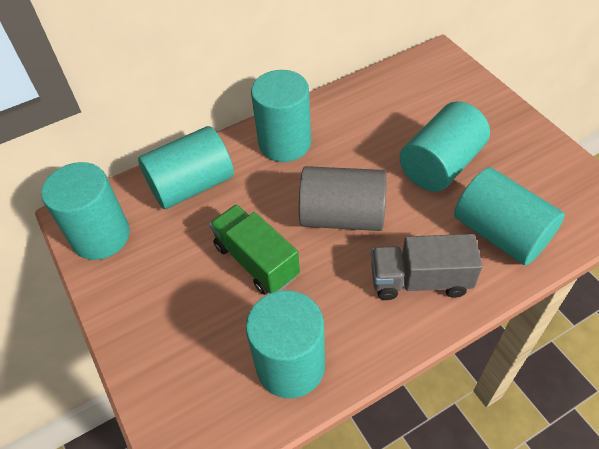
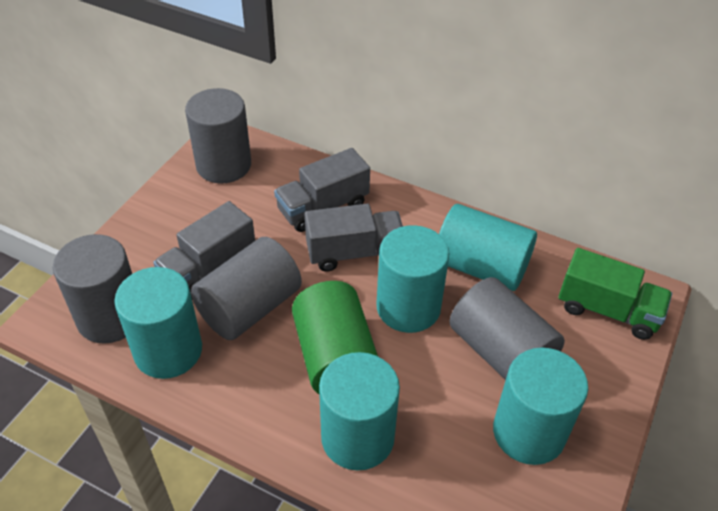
green cylinder: none = 0 -> [292,281,378,394] = 1
grey cylinder: [299,166,387,231] = 1 -> [53,234,132,344] [185,88,251,183] [191,237,302,340] [449,277,565,380] = 4
grey truck: [371,234,483,300] = 1 -> [153,201,255,300] [274,148,370,232] [305,204,403,272] = 3
turquoise cylinder: [41,162,130,260] [138,126,234,209] [246,290,325,398] [251,70,311,162] [400,101,490,192] [454,168,565,265] = 6 -> [114,267,202,379] [319,352,400,471] [376,225,449,333] [439,204,537,291] [493,348,588,465] = 5

